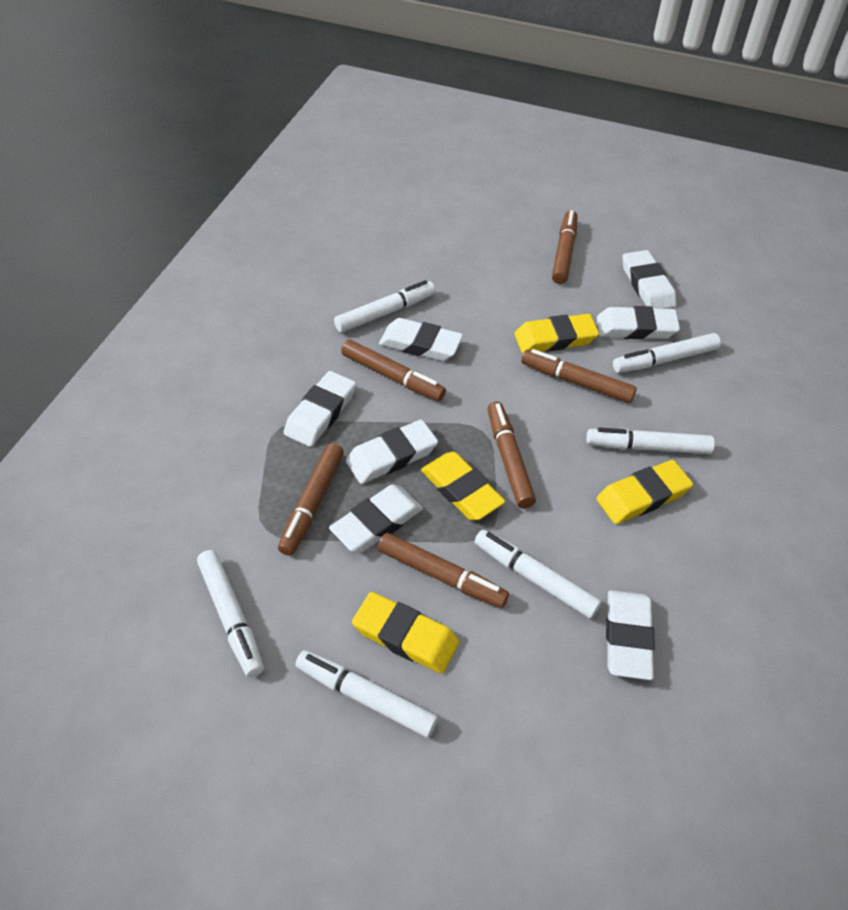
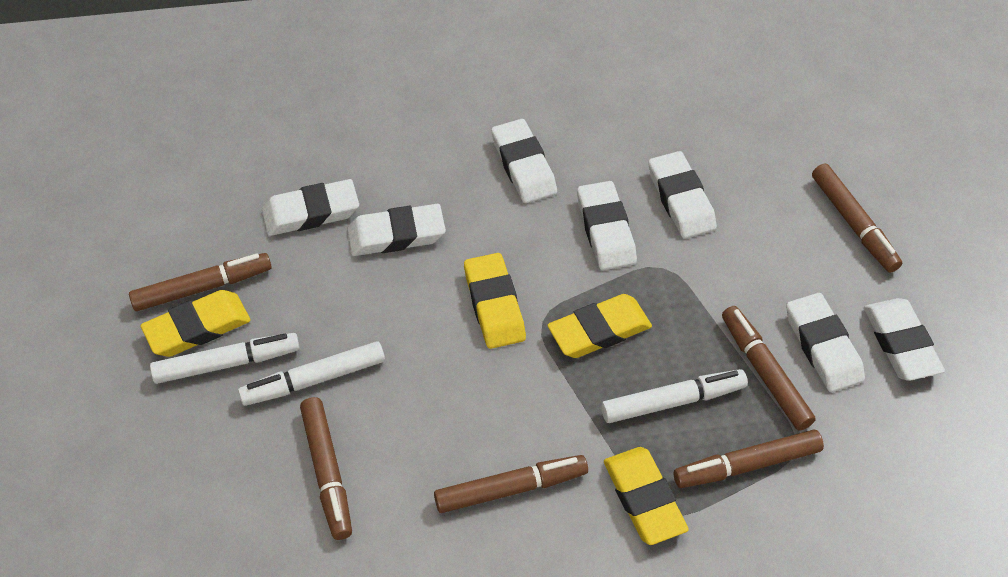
white marker: [197,550,264,678] [295,650,438,738] [334,280,435,333] [474,529,601,619] [586,427,715,454] [613,333,721,373] = 6 -> [150,333,300,384] [238,341,385,406] [601,369,748,423] = 3

